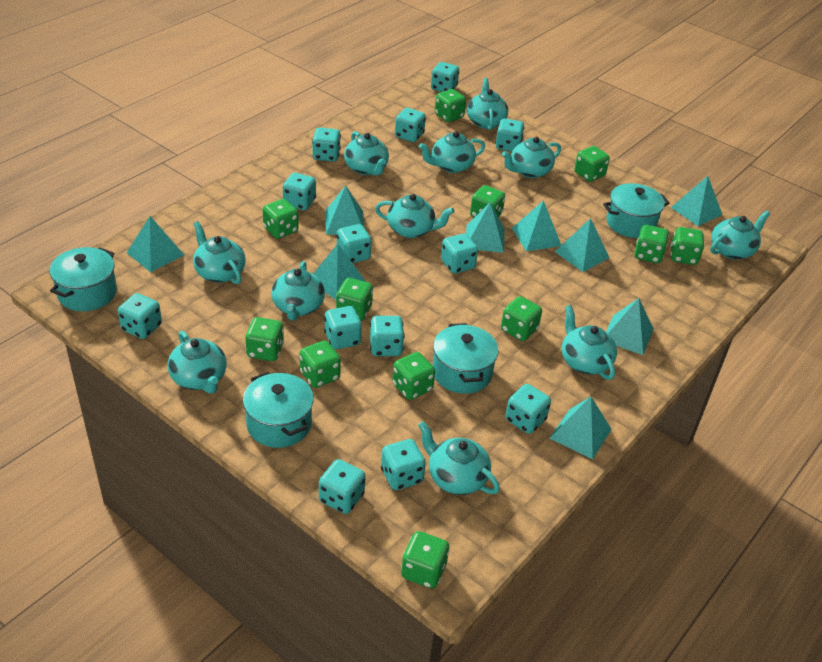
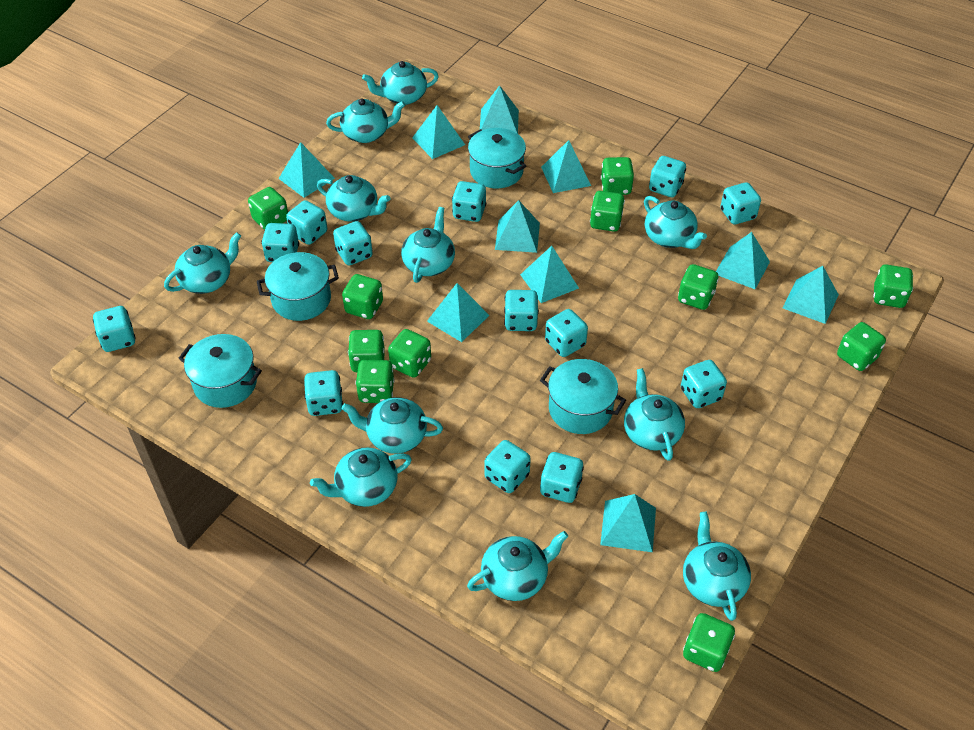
green dice: [245,317,284,361] [263,199,299,239] [300,341,341,388] [336,278,373,321] [392,352,435,400] [401,531,450,588] [435,89,466,122] [470,185,505,217] [501,296,542,341] [574,146,610,182] [634,225,669,263] [670,227,705,265] = 12 -> [248,187,288,230] [342,274,383,319] [348,330,385,372] [356,360,395,403] [388,329,431,378] [590,191,625,232] [601,157,634,195] [678,264,719,310] [683,613,735,672] [837,322,886,371] [873,264,913,308] = 11
turquoise pyramid: [127,216,184,272] [313,244,366,300] [325,185,365,234] [466,202,505,253] [512,200,561,251] [550,397,612,459] [555,218,609,272] [606,298,654,355] [671,176,722,226] = 9 -> [279,142,335,198] [412,105,465,159] [427,283,489,342] [480,85,519,134] [495,200,540,253] [520,246,579,303] [541,140,591,193] [600,494,656,552] [716,232,770,289] [783,266,839,324] = 10

